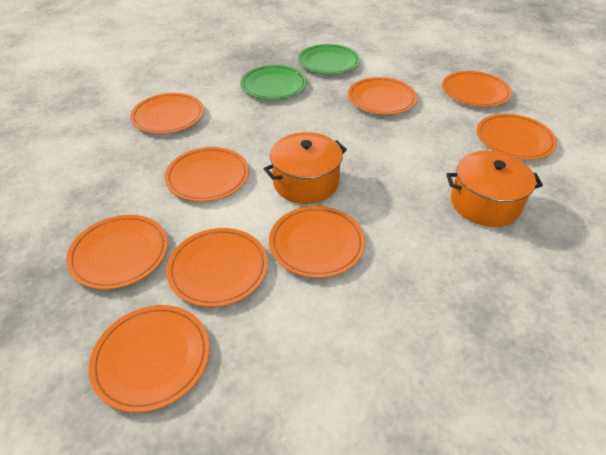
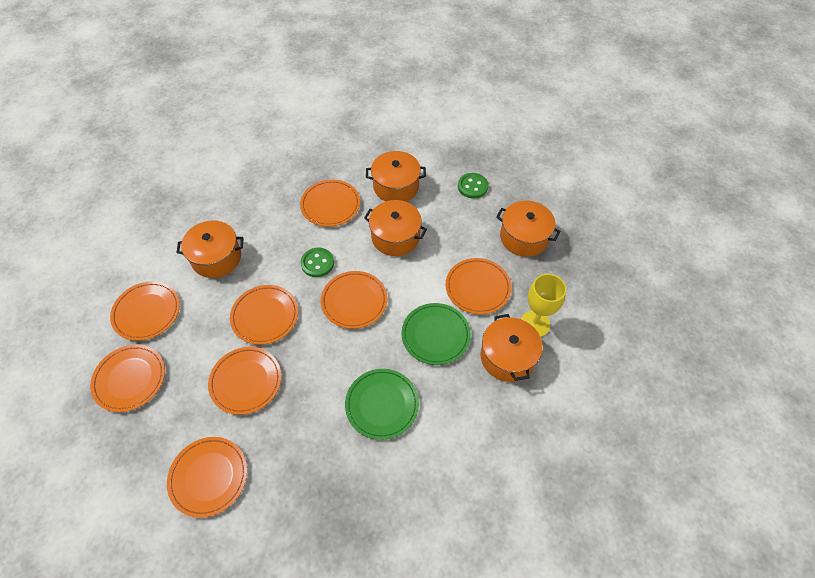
green button: none = 0 -> [301,247,334,277] [458,173,488,199] = 2
orange plate: [66,215,168,289] [89,305,210,412] [130,93,204,134] [164,147,249,202] [166,228,268,307] [269,206,365,278] [348,77,417,115] [442,71,512,107] [477,114,557,160] = 9 -> [90,345,165,412] [110,281,180,341] [167,437,247,518] [208,347,281,415] [230,285,298,345] [300,180,360,227] [321,271,387,329] [445,258,511,314] = 8
orange pot: [264,132,347,204] [446,151,543,227] = 2 -> [176,221,244,278] [364,200,427,256] [366,151,426,202] [481,314,543,382] [496,201,560,257] = 5
yellow goblet: none = 0 -> [521,274,566,337] = 1

